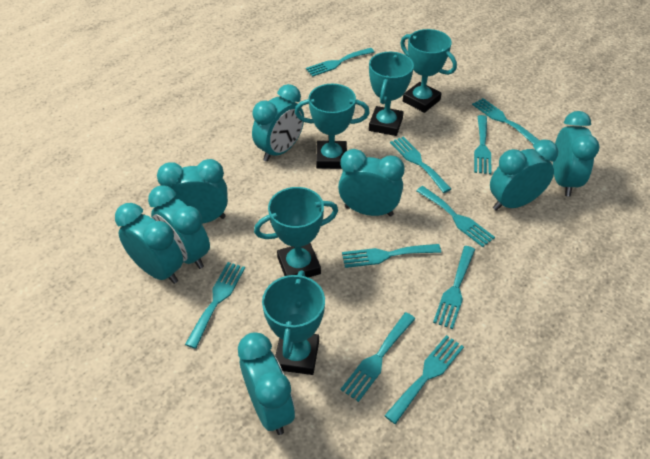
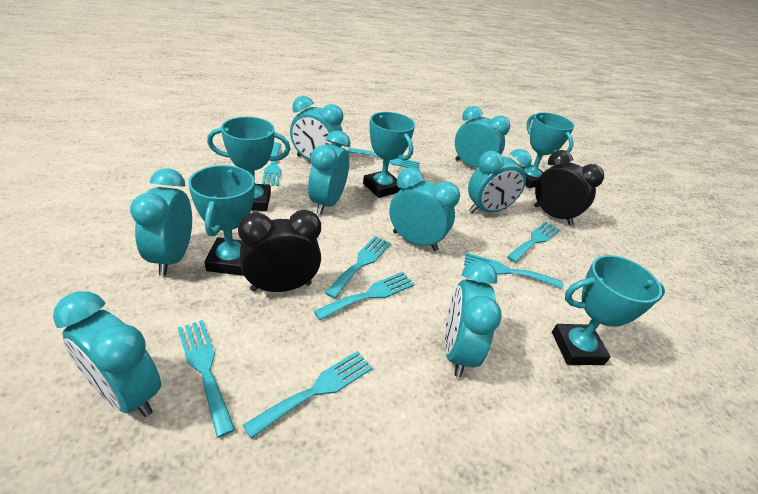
black clock: none = 0 -> [238,210,321,292] [534,150,604,226] = 2
turquoise fork: [185,262,245,349] [306,48,374,76] [340,312,415,402] [342,244,441,268] [384,335,464,424] [390,136,451,193] [416,186,495,247] [433,246,475,329] [472,98,539,145] [474,115,492,174] = 10 -> [178,320,235,438] [243,351,373,439] [262,142,281,186] [314,272,415,320] [325,236,391,299] [347,148,420,169] [464,253,563,289] [507,221,560,263] = 8

